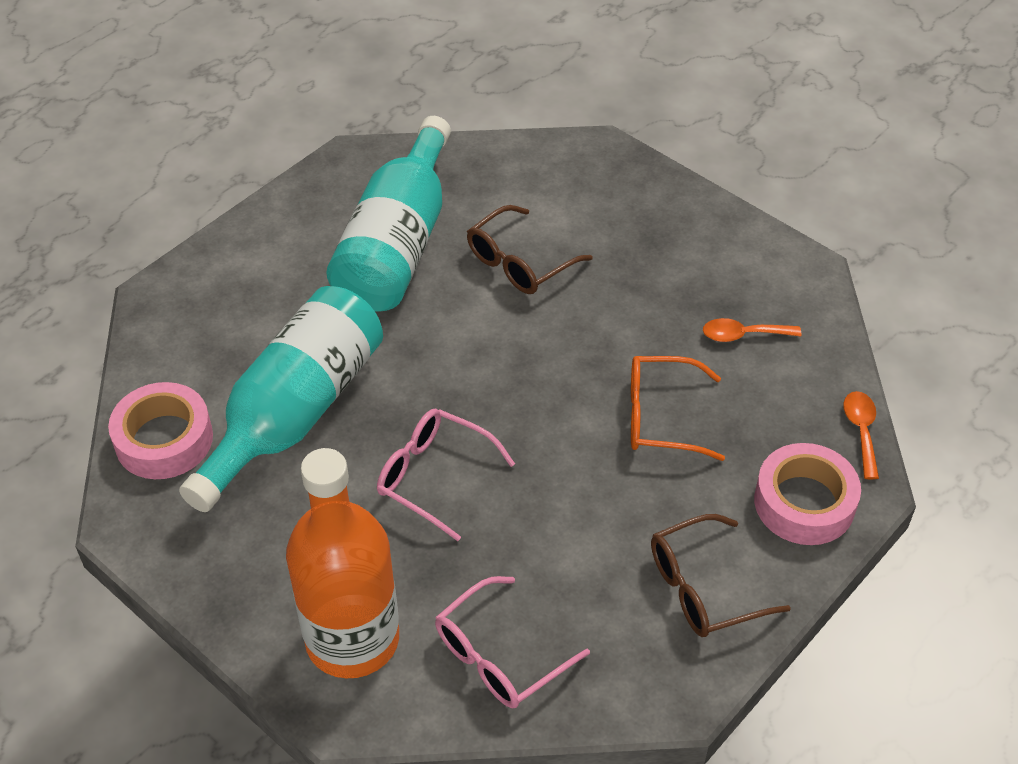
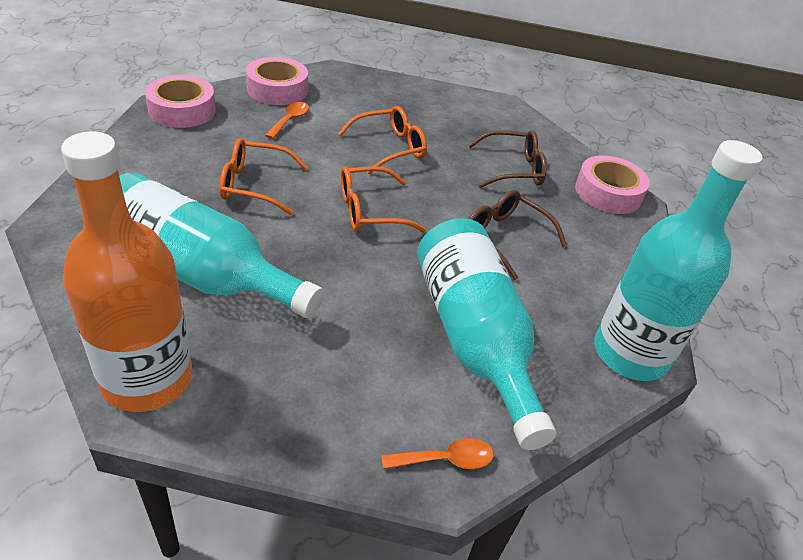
orange glasses: [631,356,725,461] = 1 -> [219,138,308,215] [338,106,427,174] [341,166,426,232] = 3
pink glasses: [377,409,515,541] [435,576,590,708] = 2 -> none = 0
pink tape: [108,382,213,479] [754,443,861,545] = 2 -> [145,75,216,128] [246,57,308,105] [575,155,650,214] = 3
turquoise bottle: [179,286,383,512] [326,116,451,312] = 2 -> [119,173,324,318] [417,218,557,450] [594,140,763,381] = 3

